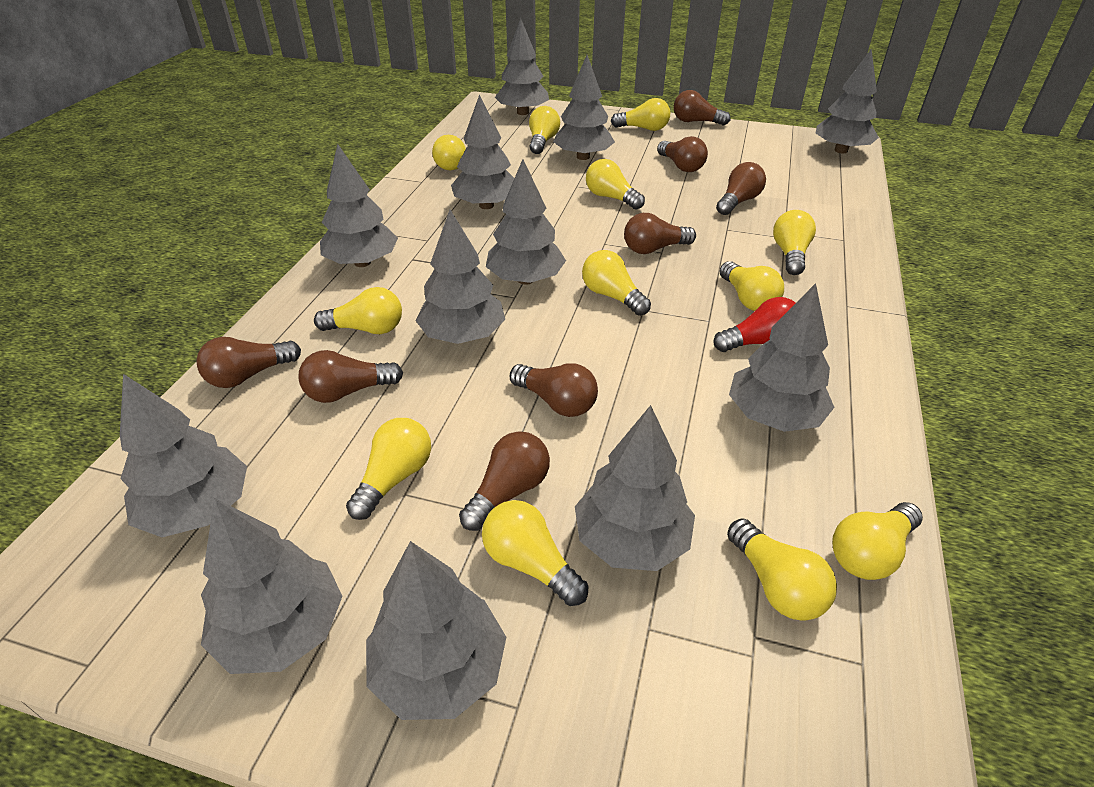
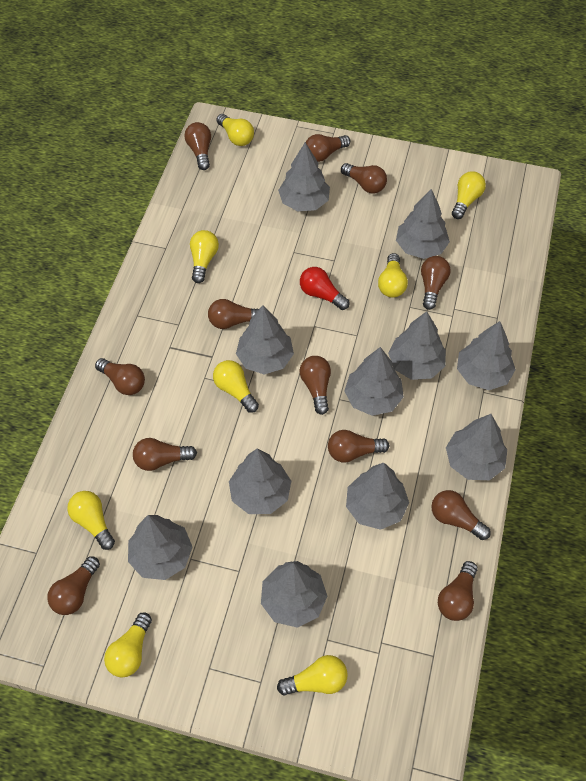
brown light bulb: [196,337,301,388] [298,350,403,403] [459,431,550,531] [510,363,598,417] [624,213,696,254] [657,136,708,172] [674,90,730,126] [716,162,766,215] = 8 -> [47,556,100,615] [95,358,145,395] [133,438,197,471] [185,122,211,170] [208,299,259,329] [300,356,331,415] [306,134,350,162] [328,430,390,463] [341,163,387,193] [421,256,451,310] [431,490,491,540] [438,561,478,621] = 12
grey tree: [120,374,247,537] [201,498,343,674] [320,144,398,267] [366,541,506,720] [415,210,505,344] [451,95,514,209] [486,159,566,285] [495,18,549,115] [553,55,615,160] [575,405,695,571] [729,283,834,432] [815,49,879,153] = 12 -> [128,515,193,580] [229,448,291,514] [236,305,294,374] [261,561,327,628] [278,142,330,211] [344,347,404,416] [346,463,409,530] [388,311,446,380] [396,189,450,259] [446,414,507,480] [457,321,516,390] = 11
yellow light bulb: [314,287,402,334] [346,418,431,520] [432,135,466,170] [482,500,588,606] [529,106,560,154] [582,250,651,316] [586,159,645,210] [611,98,670,131] [720,261,784,311] [727,518,837,621] [773,210,816,275] [832,502,923,580] = 12 -> [67,491,115,550] [104,613,152,678] [190,230,219,283] [213,360,259,413] [217,114,254,146] [277,655,348,696] [378,253,408,298] [452,171,486,219] = 8

